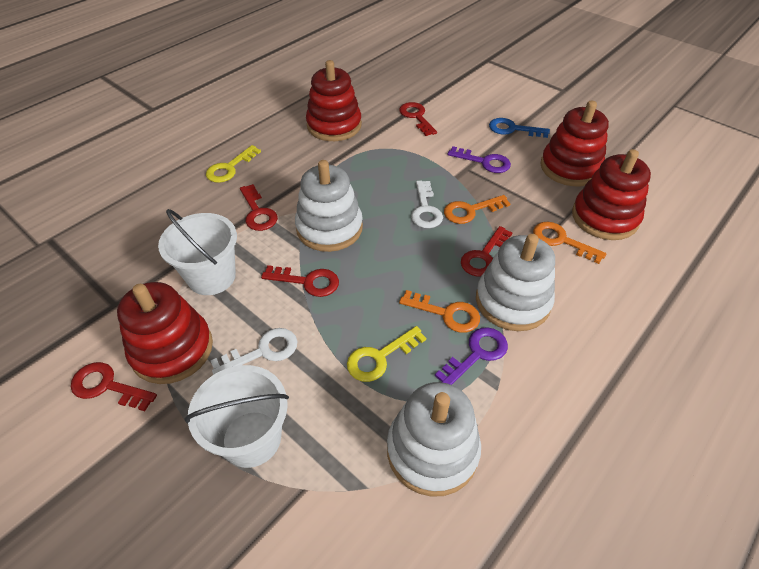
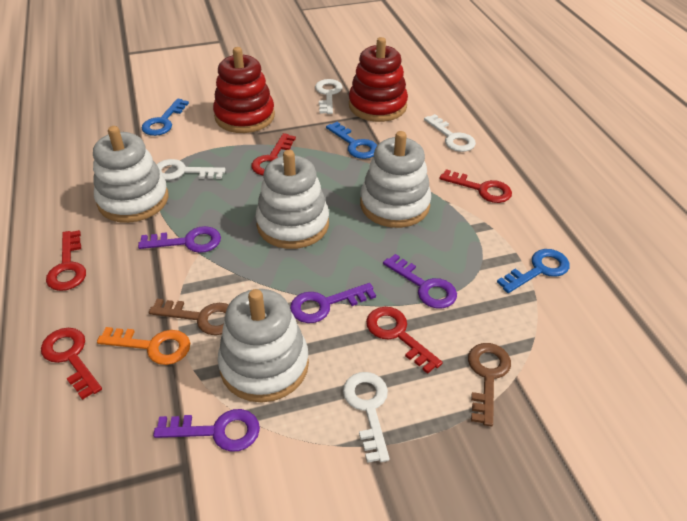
blue key: [489,118,550,138] = 1 -> [142,99,189,136] [326,122,377,159] [497,249,570,293] = 3
brown key: none = 0 -> [149,299,229,335] [468,343,511,427] = 2
orange key: [399,290,480,333] [444,195,511,224] [533,222,607,264] = 3 -> [97,327,190,365] = 1
purple key: [435,327,508,385] [448,146,511,173] = 2 -> [138,226,221,253] [153,409,260,452] [290,283,376,323] [383,254,457,309] = 4
red stacking toy: [117,282,213,384] [306,60,362,141] [540,100,609,186] [572,149,651,240] = 4 -> [213,47,275,133] [349,37,408,122] = 2
white bucket: [158,209,237,295] [185,365,289,468] = 2 -> none = 0
white key: [211,328,297,375] [411,181,443,228] = 2 -> [157,159,225,180] [315,79,343,114] [343,372,390,463] [424,114,476,152] = 4
white stacking toy: [295,160,363,252] [387,382,481,497] [476,234,555,331] = 3 -> [93,126,169,223] [218,289,309,403] [256,150,329,249] [360,131,431,228] = 4
yellow key: [206,145,261,183] [347,326,426,382] = 2 -> none = 0

